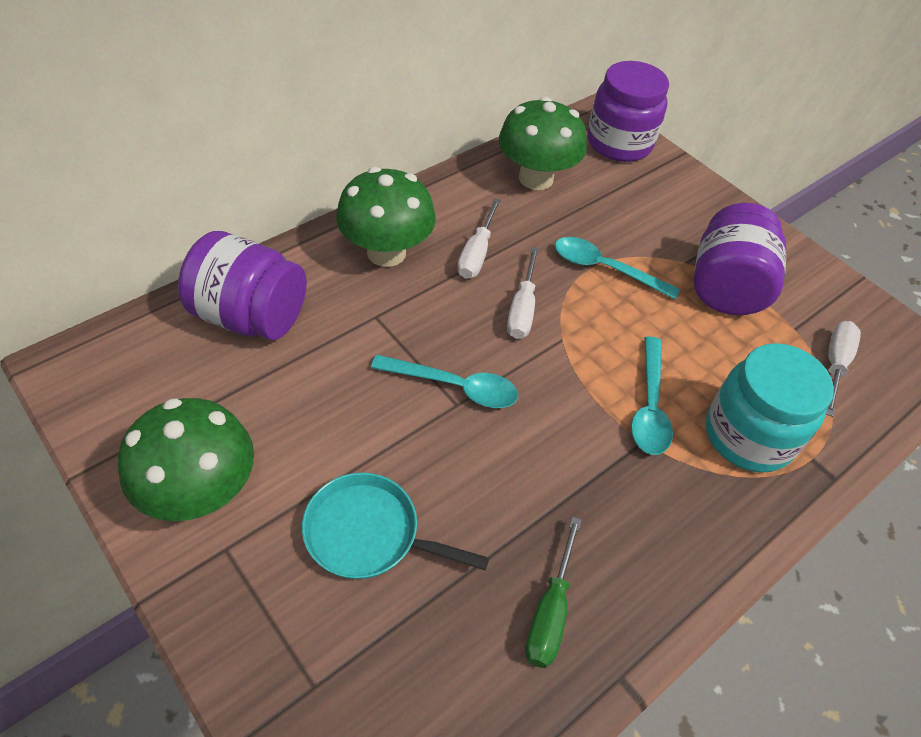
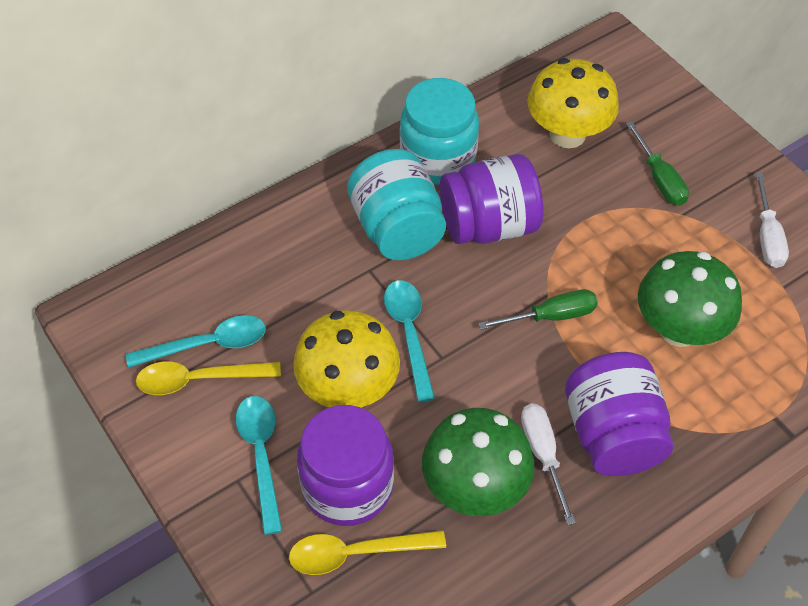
green mushroom: [118,398,254,521] [336,167,436,267] [499,97,587,190] = 3 -> [422,408,534,516] [638,251,742,347] = 2
green screwdriver: [525,516,581,668] = 1 -> [478,289,598,330] [626,121,689,206] = 2
turquoise jar: [706,343,834,473] = 1 -> [347,149,446,260] [400,78,479,185] = 2
turquoise pan: [302,472,489,579] = 1 -> none = 0
white screwdriver: [457,198,501,279] [507,247,539,339] [826,321,861,417] = 3 -> [521,404,576,525] [755,173,789,268] = 2
yellow mushroom: none = 0 -> [293,310,400,408] [527,58,619,148] = 2
yellow spoon: none = 0 -> [136,361,281,395] [289,530,446,575] = 2

